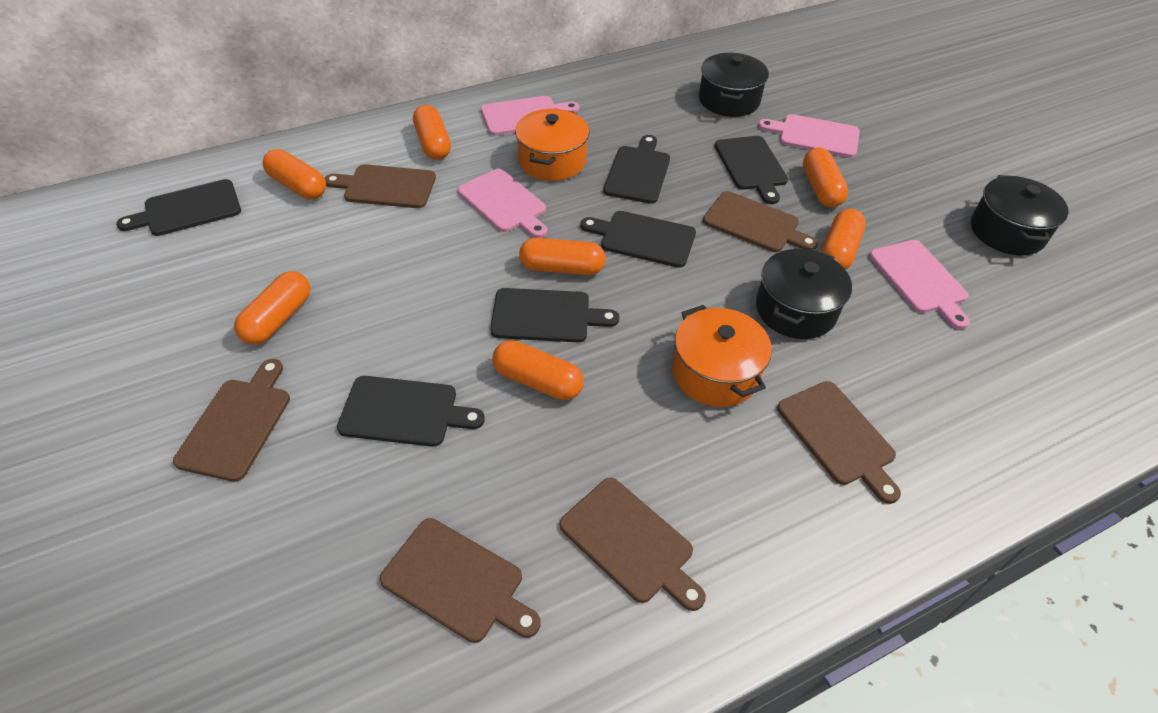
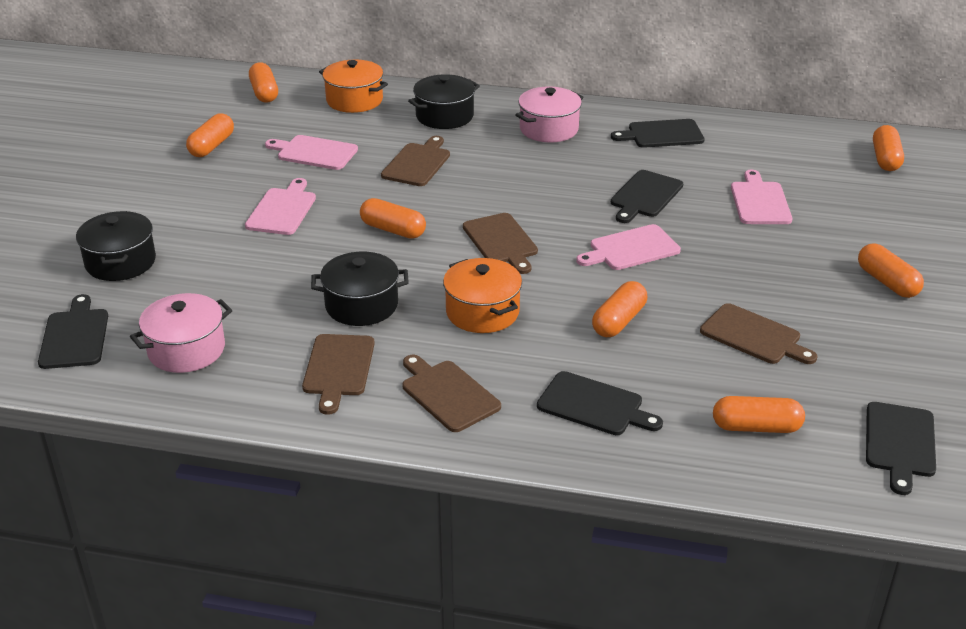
black cutting board: [116,179,241,236] [337,376,485,447] [490,288,619,342] [580,211,696,268] [603,135,670,204] [715,136,788,204] = 6 -> [38,294,108,369] [537,371,663,435] [611,119,704,148] [611,170,683,223] [866,402,936,495] = 5
brown cutting board: [173,359,290,482] [325,164,436,208] [380,518,541,643] [560,478,706,611] [703,191,818,252] [777,381,901,504] = 6 -> [302,334,375,415] [381,136,450,186] [402,355,501,432] [463,213,538,274] [700,303,818,364] = 5
pink pot: none = 0 -> [130,293,232,373] [515,87,584,142] = 2

